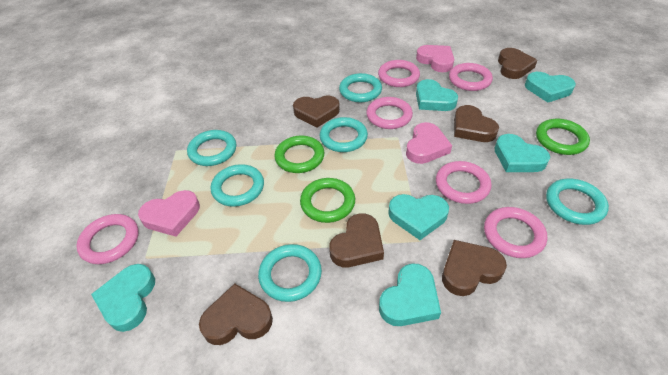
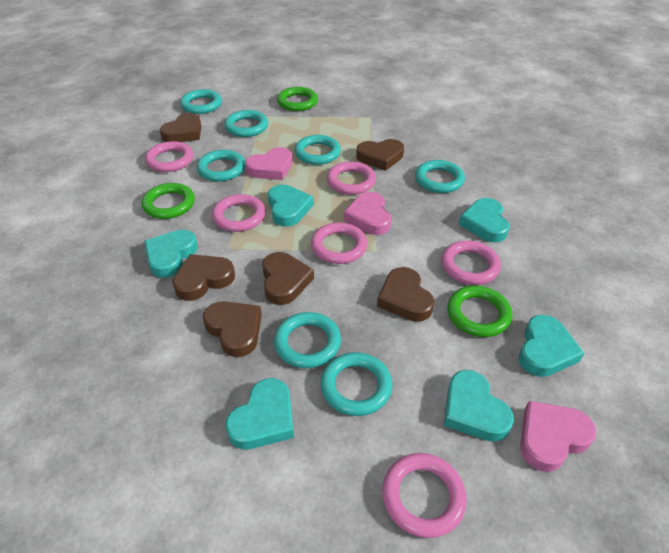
turquoise ring: [187,130,236,166] [211,164,264,207] [258,244,322,302] [320,117,368,152] [339,73,382,102] [546,179,609,225] = 6 -> [180,89,222,114] [197,150,245,182] [224,110,268,137] [274,312,341,368] [294,135,341,165] [321,352,392,416] [415,160,465,193] = 7

